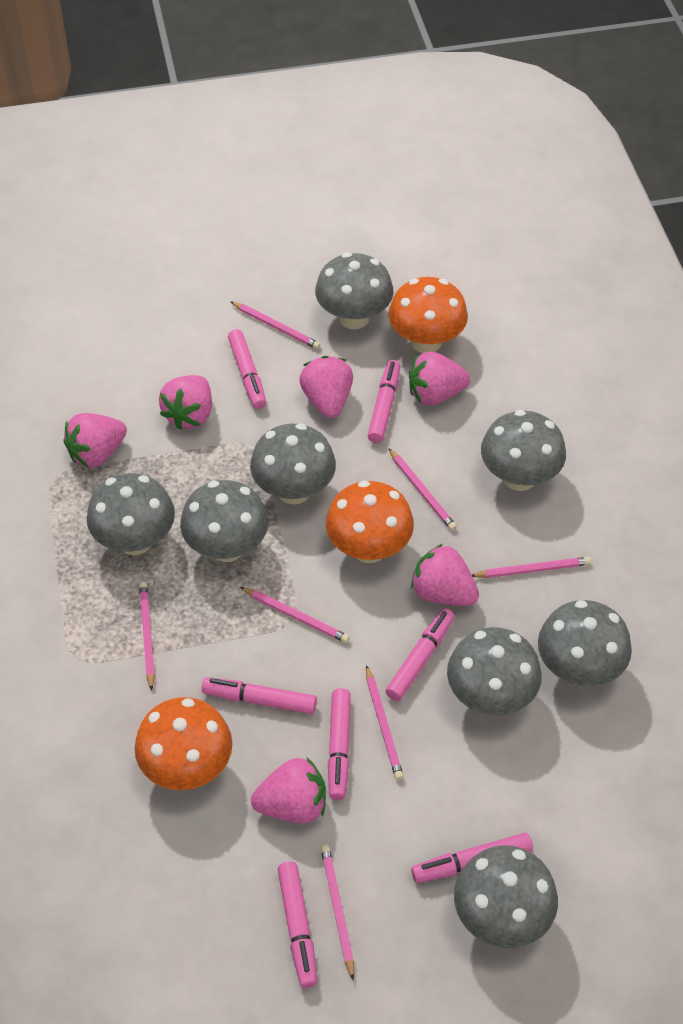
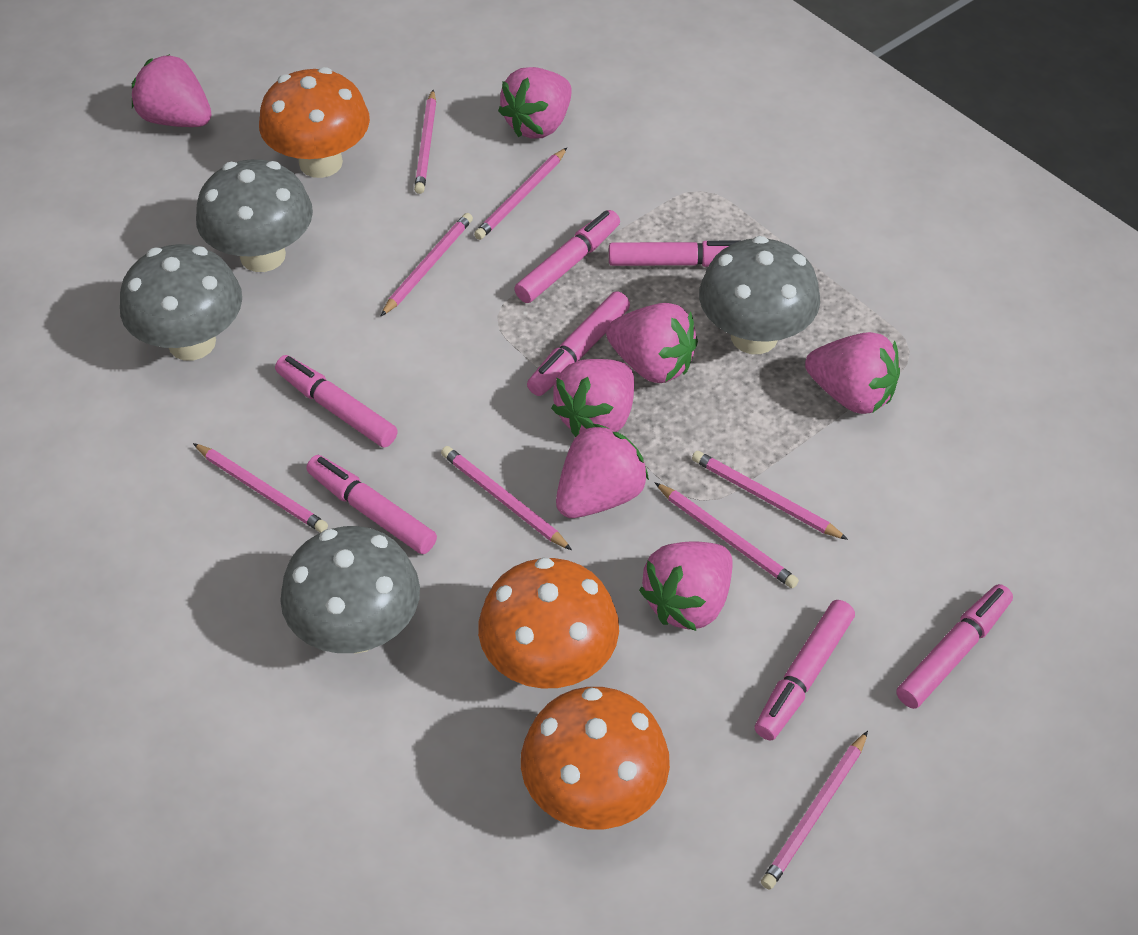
grey mushroom: [87,473,175,555] [180,480,268,562] [250,423,336,504] [315,252,394,329] [447,627,542,715] [454,845,558,948] [481,410,566,491] [538,600,632,686] = 8 -> [120,244,242,360] [196,159,313,272] [280,526,420,654] [699,236,820,354] = 4
pink pencil: [139,582,155,691] [230,301,320,349] [240,587,350,643] [321,845,354,980] [366,665,404,780] [389,449,457,531] [472,557,591,578] = 7 -> [193,443,328,533] [381,213,473,316] [414,90,436,194] [441,446,572,550] [474,148,567,240] [655,482,799,588] [692,451,848,540] [761,731,868,890] = 8
pink strawberry: [63,413,127,468] [159,375,212,430] [251,758,326,823] [299,356,353,418] [409,352,471,406] [411,544,479,606] = 6 -> [132,54,212,127] [498,67,572,138] [551,359,634,437] [556,423,649,518] [606,303,698,383] [639,541,733,631] [805,332,900,414] = 7

